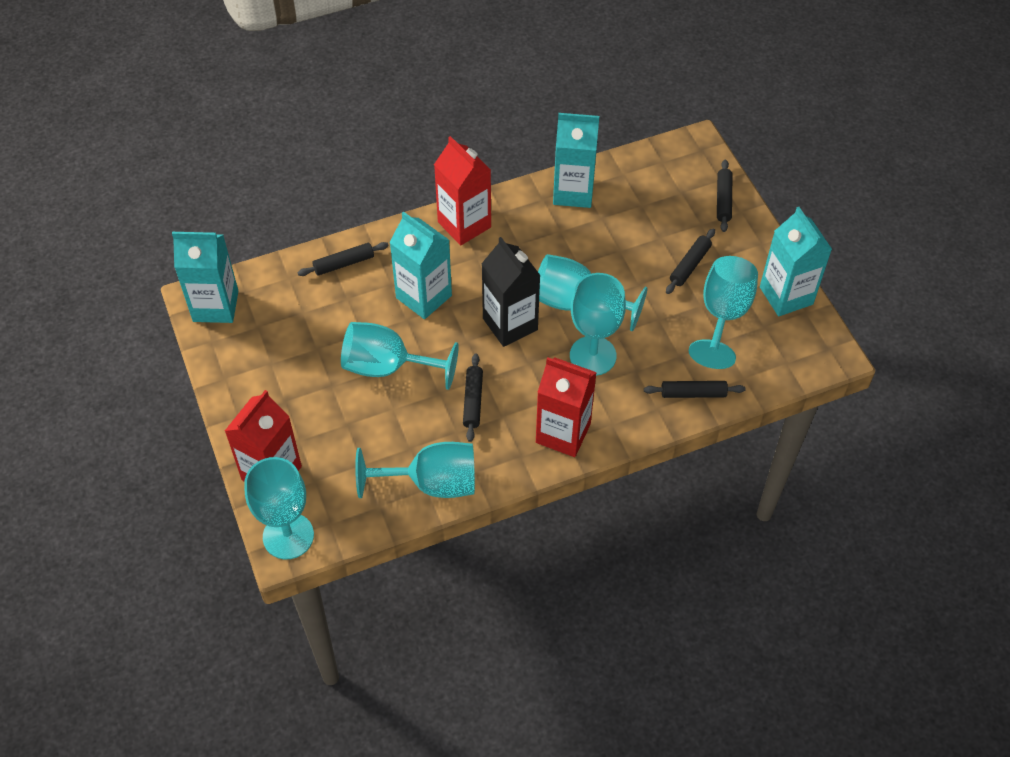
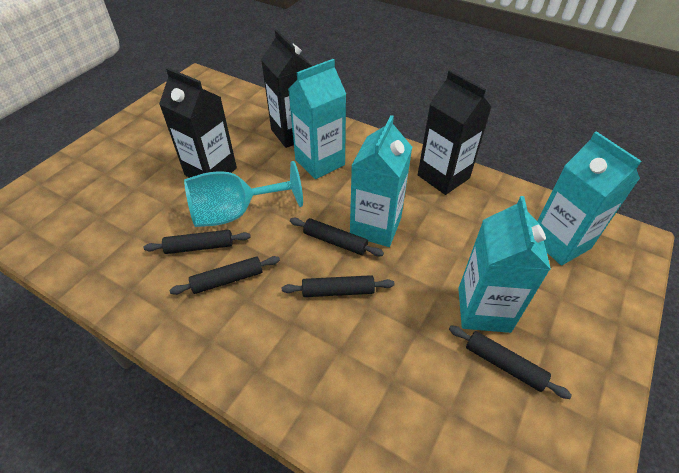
black carton: [481,237,541,347] = 1 -> [159,68,237,178] [261,30,312,148] [418,70,491,195] = 3
red carton: [225,390,302,482] [434,136,491,245] [536,357,597,457] = 3 -> none = 0
turquoise goblet: [244,457,314,559] [341,322,459,390] [355,442,475,498] [538,254,648,331] [570,273,626,376] [689,256,758,369] = 6 -> [184,161,303,227] = 1

